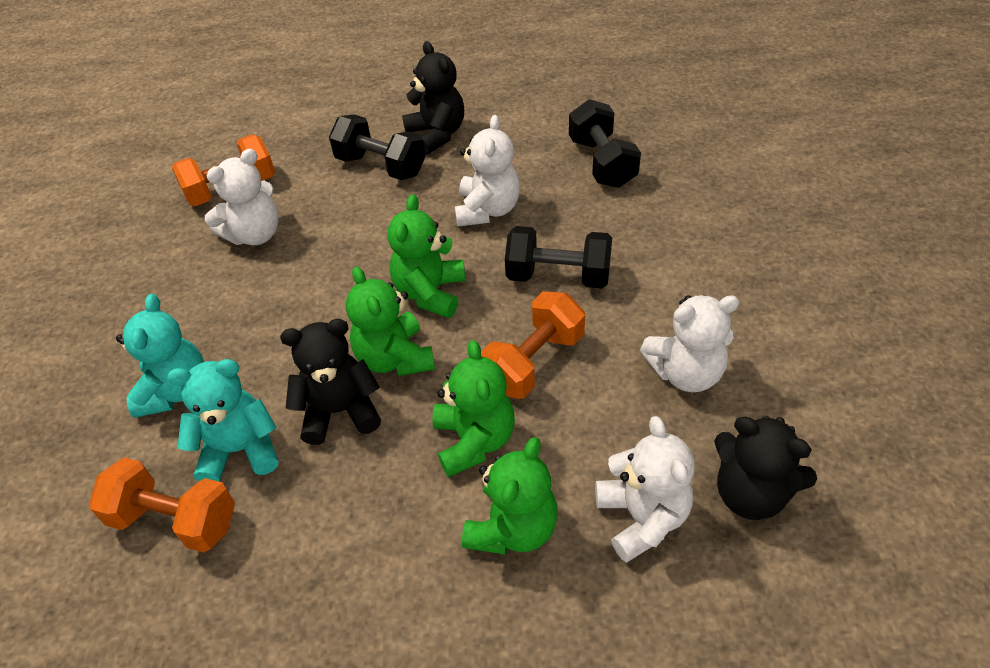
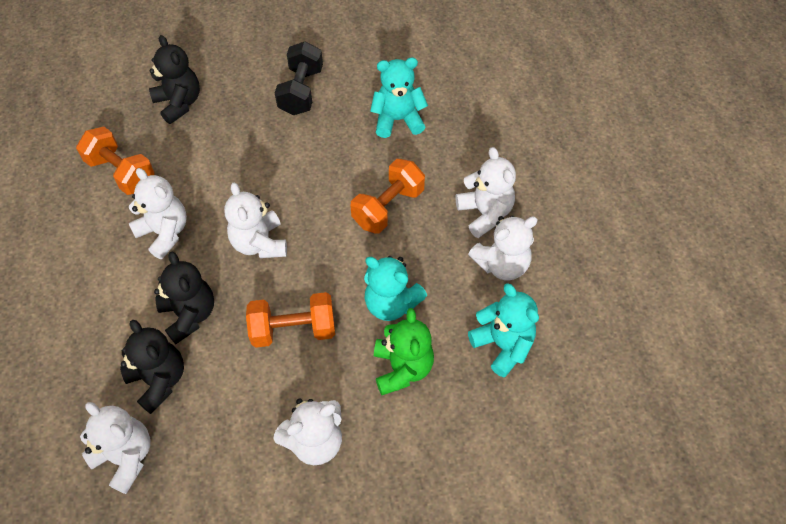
black dumbbell: [329,114,426,180] [505,226,612,288] [569,99,641,188] = 3 -> [275,41,323,115] = 1
green teddy bear: [346,266,435,376] [387,194,465,318] [432,340,515,477] [462,437,558,555] = 4 -> [374,308,434,395] = 1
turquoise teddy bear: [116,294,204,418] [167,359,279,482] = 2 -> [364,256,427,321] [370,58,428,138] [468,283,539,377] = 3
white teddy bear: [205,149,279,245] [455,115,520,226] [595,416,695,563] [640,295,739,392] = 4 -> [80,402,151,494] [129,168,187,259] [224,182,287,258] [273,399,342,465] [456,147,516,238] [468,215,538,280] = 6

